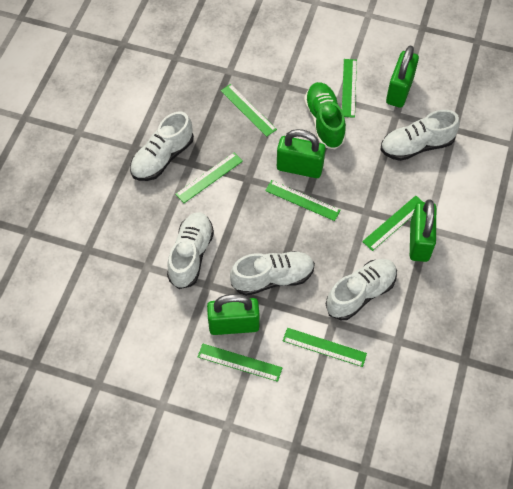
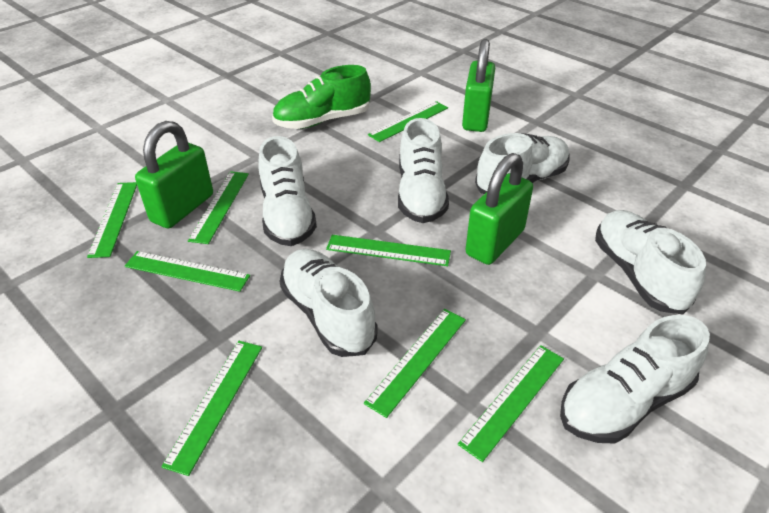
green padlock: [207,294,259,335] [277,129,326,178] [386,45,419,108] [410,199,436,262] = 4 -> [135,121,213,229] [462,39,495,132] [465,153,533,265] = 3
green ruler: [175,153,243,203] [198,344,282,382] [221,84,277,137] [265,180,341,221] [283,328,367,367] [342,59,357,118] [362,196,423,251] = 7 -> [87,182,137,258] [125,251,250,292] [161,341,262,476] [188,171,249,244] [326,235,451,266] [364,309,466,418] [368,101,448,142] [458,345,564,462] = 8
white shoe: [130,112,194,181] [167,212,214,289] [230,251,315,296] [326,259,397,320] [381,110,460,161] = 5 -> [258,136,317,246] [279,249,378,357] [398,118,449,223] [475,133,570,194] [560,315,710,444] [595,210,706,314] = 6

